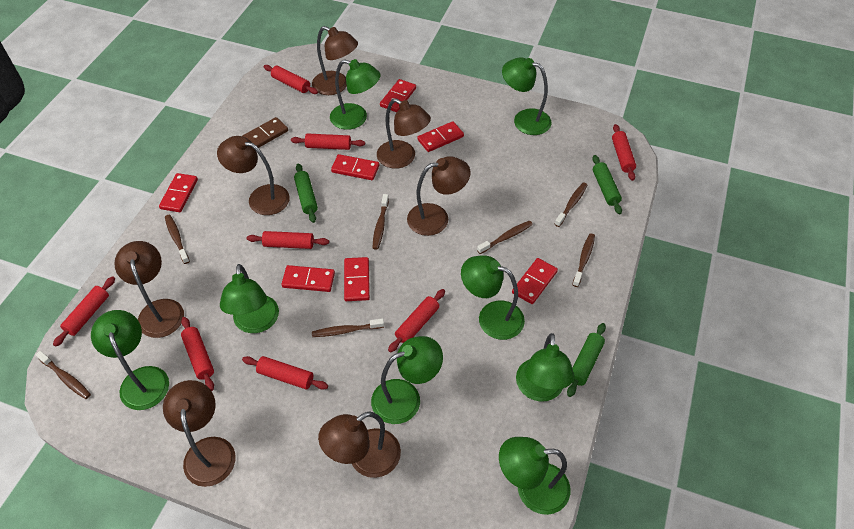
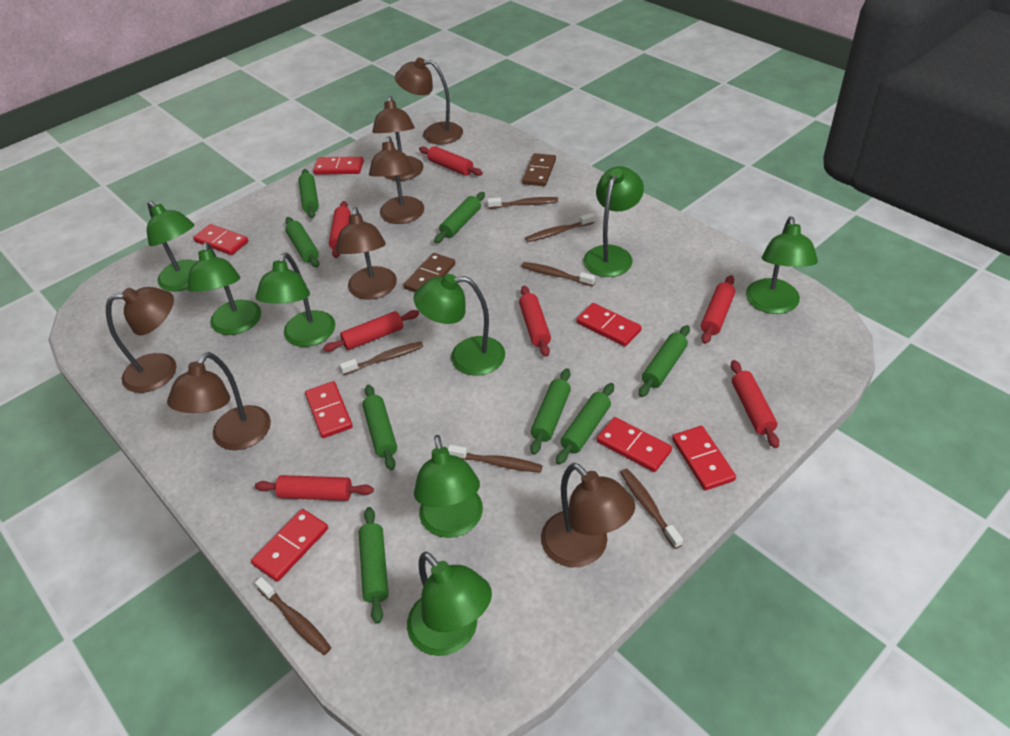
brown domino: [242,117,288,148] = 1 -> [403,253,455,292] [522,153,556,186] = 2
green rolling pin: [294,164,318,223] [567,323,606,397] [592,155,622,214] = 3 -> [285,217,319,267] [298,169,319,218] [359,507,389,624] [362,385,397,470] [434,192,485,243] [530,368,571,455] [556,383,614,465] [639,325,690,397] = 8
red rolling pin: [53,276,115,347] [181,317,214,391] [242,356,328,390] [247,231,329,249] [264,65,318,94] [291,133,365,150] [388,289,445,353] [612,124,636,181] = 8 -> [255,475,374,501] [323,310,419,352] [329,201,351,258] [419,146,483,176] [519,285,551,357] [701,275,735,344] [731,360,779,448] = 7

